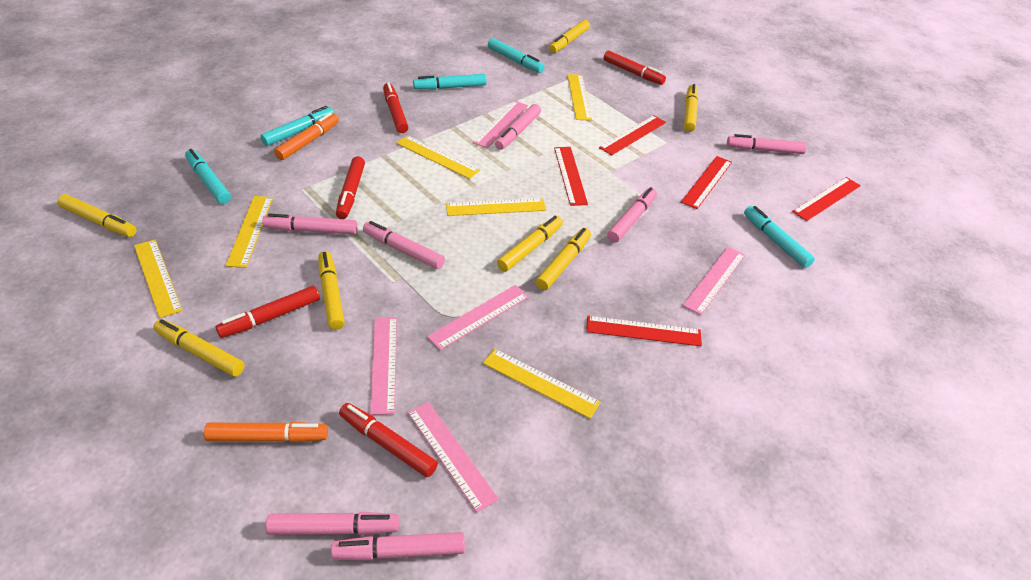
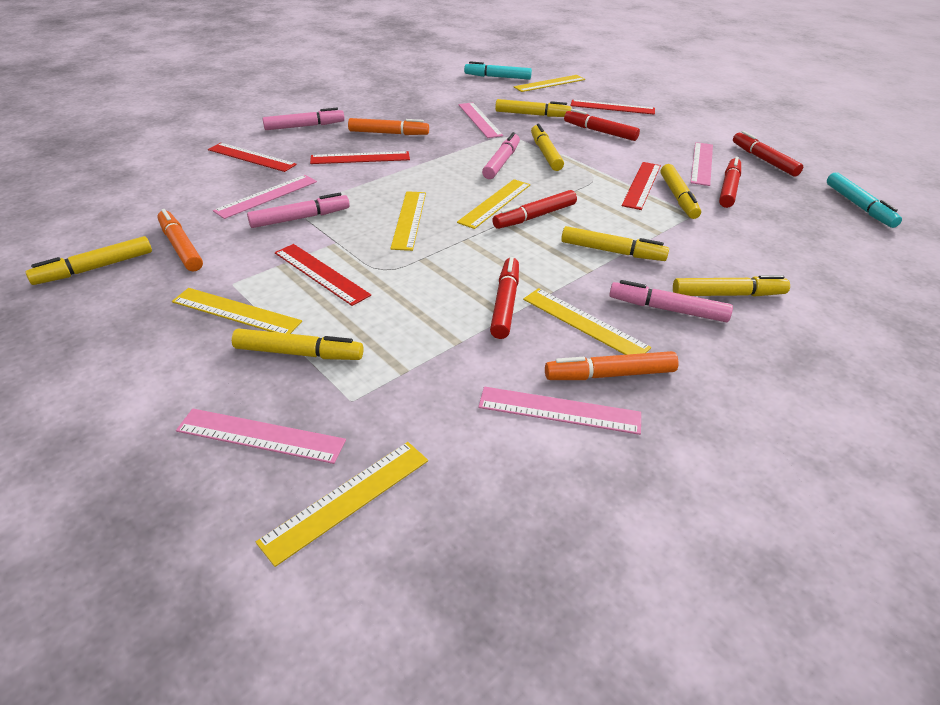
orange marker: [204,422,328,443] [274,113,339,160] = 2 -> [157,209,203,271] [348,118,429,135] [545,351,679,380] = 3
pink marker: [262,214,357,235] [266,512,399,535] [331,532,465,561] [363,221,445,269] [495,104,541,150] [607,187,657,243] [727,134,807,154] = 7 -> [247,193,350,228] [262,108,345,130] [482,132,520,179] [609,280,733,322] = 4
turquoise marker: [185,149,231,204] [260,106,334,146] [413,74,487,90] [488,38,544,73] [744,206,815,268] = 5 -> [464,61,532,80] [827,172,902,228] = 2

